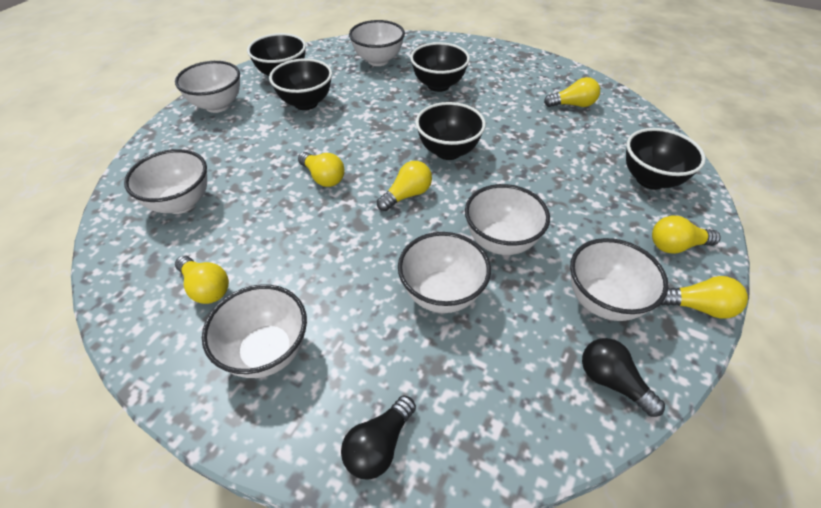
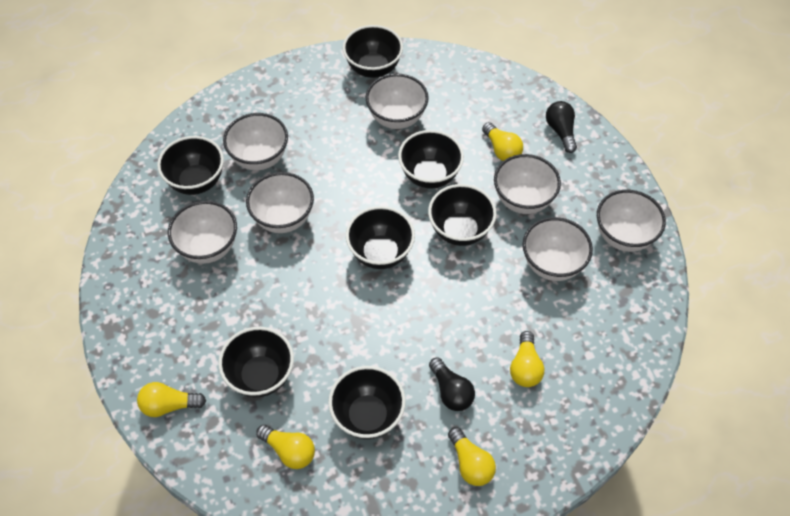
black bowl: [247,33,306,76] [269,58,332,110] [410,42,470,92] [416,102,486,160] [626,128,706,190] = 5 -> [157,136,224,195] [218,327,294,397] [328,366,406,439] [343,25,403,78] [346,206,415,269] [398,130,464,189] [428,184,497,246] = 7
yellow light bulb: [175,256,229,304] [298,152,344,187] [377,161,432,211] [544,77,600,107] [652,216,721,254] [660,276,748,319] = 6 -> [137,382,206,417] [256,425,315,469] [448,427,496,486] [482,122,523,161] [510,331,544,387] = 5

